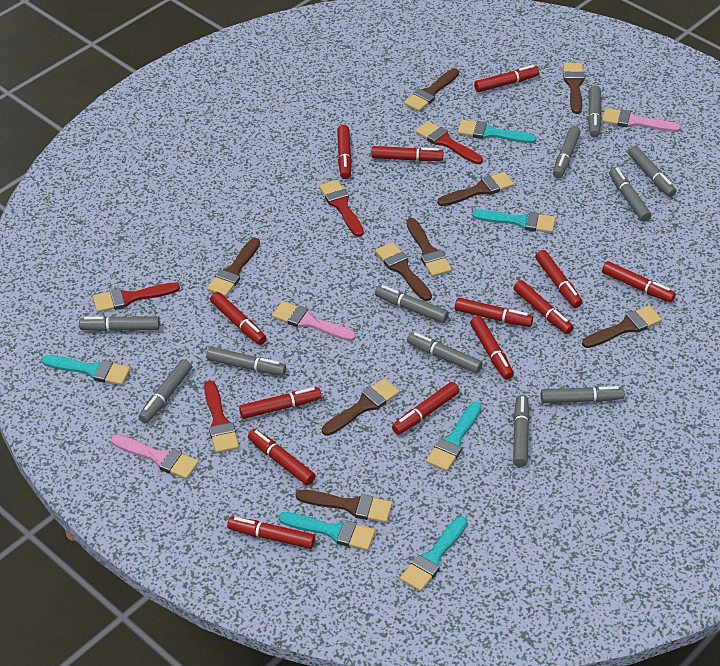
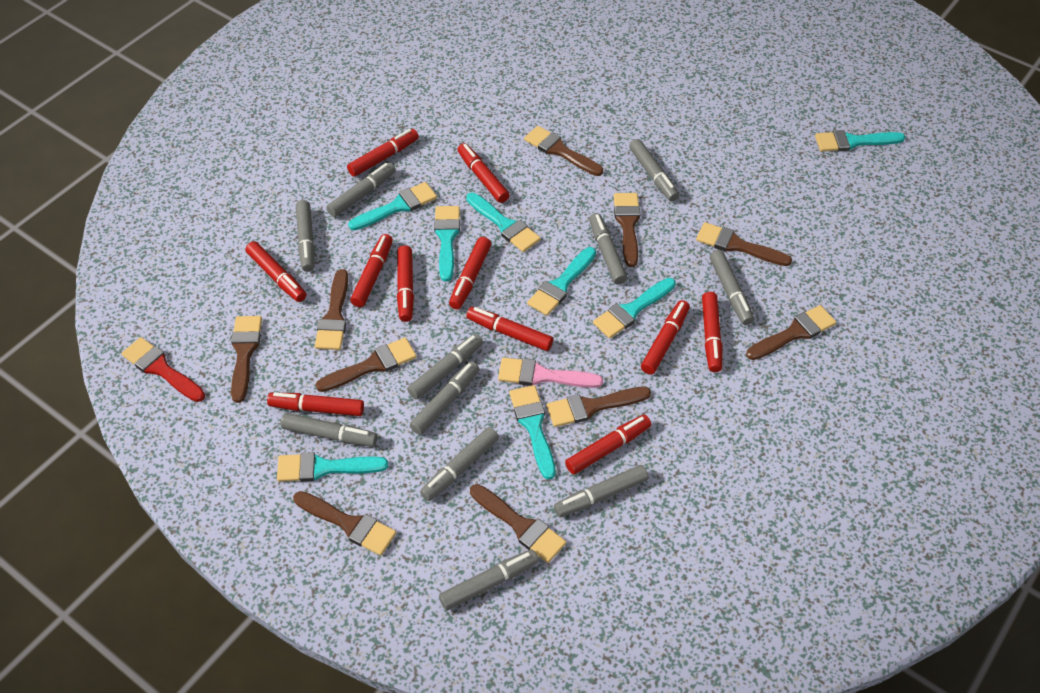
brown brush: [207,238,260,297] [296,490,392,523] [322,379,399,436] [375,242,432,301] [404,68,459,112] [406,218,452,277] [437,172,514,206] [563,63,585,114] [582,306,662,348] = 9 -> [231,316,262,403] [293,491,396,556] [315,269,348,350] [316,337,417,392] [470,484,566,563] [524,126,603,176] [546,387,651,427] [614,193,640,267] [696,222,792,266] [746,305,836,360] = 10
pink brush: [111,435,199,479] [272,301,356,341] [602,108,681,132] = 3 -> [498,357,603,388] = 1
red brush: [93,283,180,312] [204,381,239,453] [319,180,364,237] [415,121,483,164] = 4 -> [122,337,205,402] = 1
red marker: [210,292,266,345] [227,517,315,549] [239,387,322,419] [248,429,316,485] [337,125,352,179] [371,146,444,161] [392,382,459,435] [455,298,533,327] [470,316,514,380] [474,65,539,92] [514,280,574,334] [535,250,583,308] [602,261,676,303] = 13 -> [245,241,306,302] [267,392,364,416] [347,129,419,177] [350,234,393,307] [397,245,414,322] [449,237,491,309] [458,143,509,203] [466,307,553,351] [565,415,651,474] [641,300,690,374] [702,292,722,372] = 11
turquoise brush: [42,355,130,385] [278,512,375,551] [400,516,467,592] [426,402,482,471] [458,120,537,143] [472,210,555,233] = 6 -> [277,452,388,482] [348,182,437,230] [434,206,460,281] [466,193,541,252] [509,385,556,480] [527,247,596,316] [593,278,676,338] [815,130,905,152] = 8

